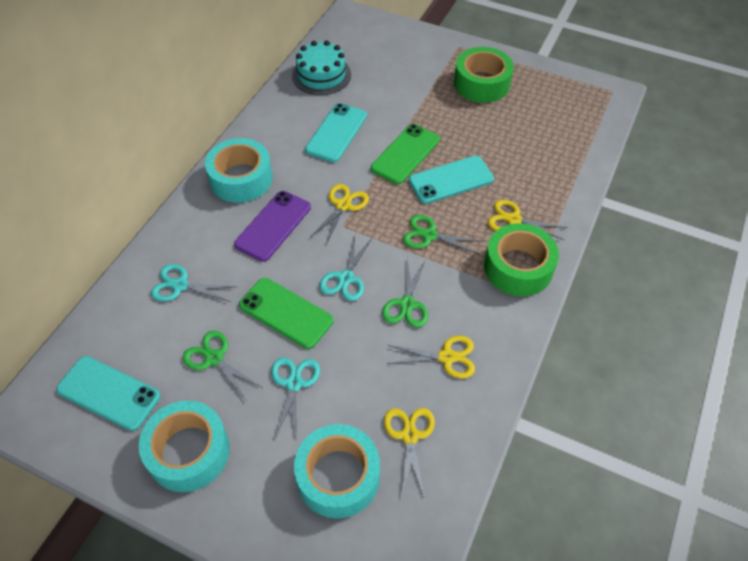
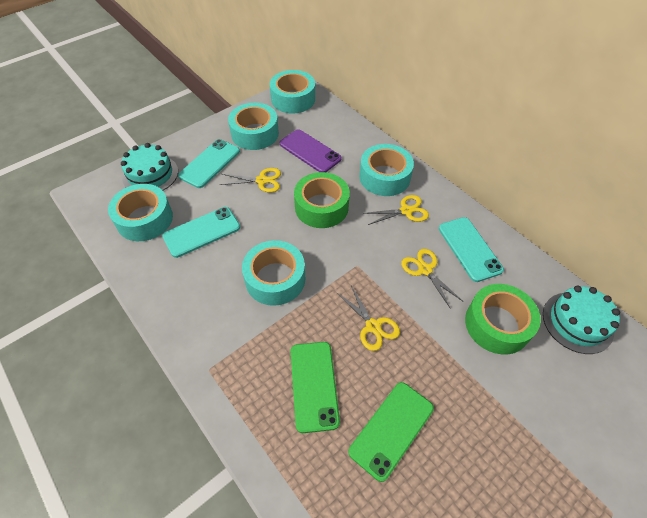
green scissors: [183,331,263,400] [382,259,428,328] [403,215,484,255] = 3 -> none = 0
turquoise cake: [292,40,351,95] = 1 -> [121,143,178,190] [543,286,620,354] = 2
turquoise scissors: [151,264,237,302] [271,357,320,440] [320,236,372,301] = 3 -> none = 0
turquoise tape: [139,401,230,492] [205,138,273,203] [294,424,380,518] = 3 -> [108,184,173,241] [228,103,279,150] [242,240,305,306] [270,70,315,113] [359,144,414,196] = 5

